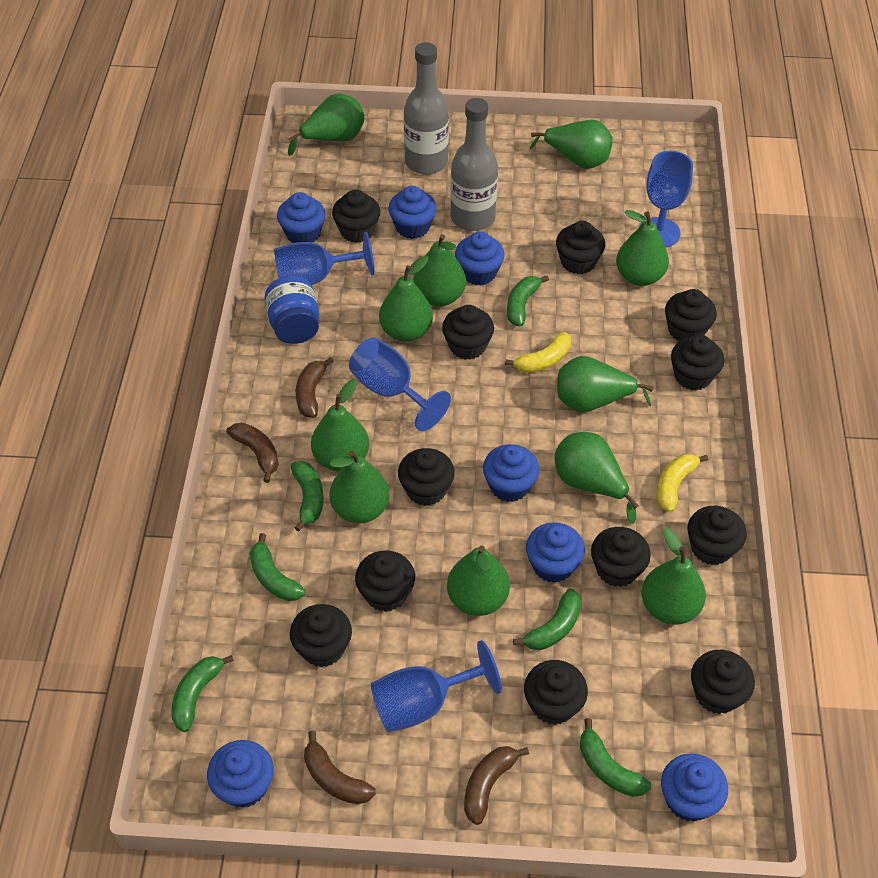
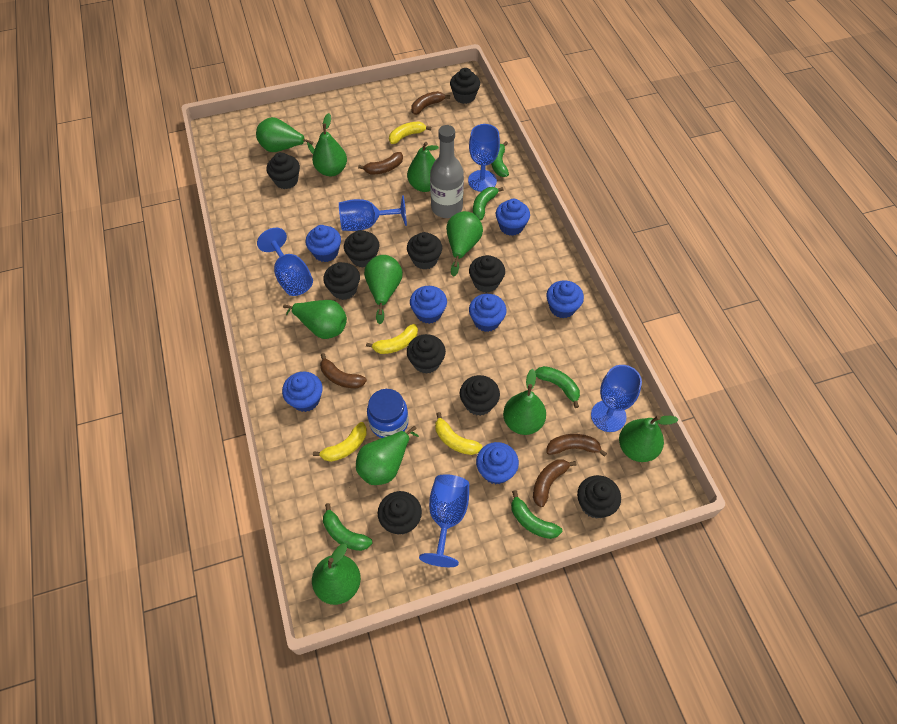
black cupcake: [290,604,352,667] [332,190,380,243] [355,550,415,612] [398,448,455,506] [442,305,494,360] [524,660,588,725] [556,221,605,274] [591,527,651,587] [665,289,717,341] [671,335,724,391] [687,506,747,565] [691,650,755,714] = 12 -> [267,152,300,189] [323,262,360,300] [344,230,379,268] [378,491,422,535] [407,232,442,270] [407,334,446,374] [450,68,480,104] [460,375,500,416] [469,255,505,293] [577,475,621,519] = 10
blue goblet: [274,232,374,285] [349,337,451,431] [371,640,502,732] [639,151,693,248] = 4 -> [257,228,313,296] [339,195,407,231] [419,474,469,567] [468,124,500,192] [591,365,642,432] = 5
brown banana: [226,423,279,483] [296,357,334,418] [304,731,376,804] [464,746,529,825] = 4 -> [320,353,367,388] [358,152,403,174] [411,91,450,115] [533,459,576,507] [546,434,607,457] = 5
green banana: [171,655,234,732] [250,533,305,601] [291,461,324,531] [507,276,549,327] [513,588,581,650] [580,718,651,797] = 6 -> [323,503,372,551] [473,187,504,220] [491,142,509,177] [511,490,562,539] [535,366,580,408] = 5
green pear: [288,94,364,156] [311,379,369,472] [329,451,390,523] [379,256,433,342] [413,234,466,306] [447,545,510,616] [530,120,613,169] [555,432,639,524] [557,356,654,412] [616,210,669,286] [641,528,706,625] = 11 -> [256,117,315,154] [283,300,347,339] [312,113,347,176] [312,544,361,605] [356,426,419,485] [364,255,403,324] [407,142,439,192] [446,211,483,277] [503,369,546,435] [619,415,679,462] = 10
grey bottle: [404,42,449,174] [450,98,498,231] = 2 -> [430,125,464,218] = 1
yellow banana: [505,332,571,373] [657,454,708,513] = 2 -> [313,422,367,462] [366,324,418,354] [389,122,431,144] [435,412,482,455] = 4

